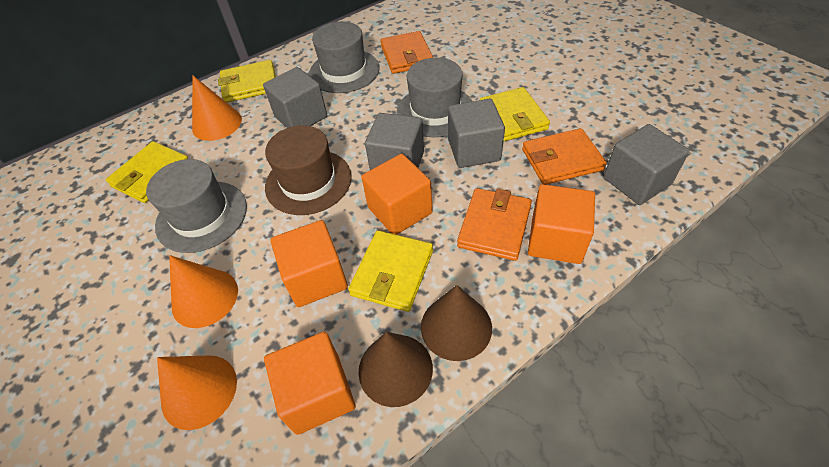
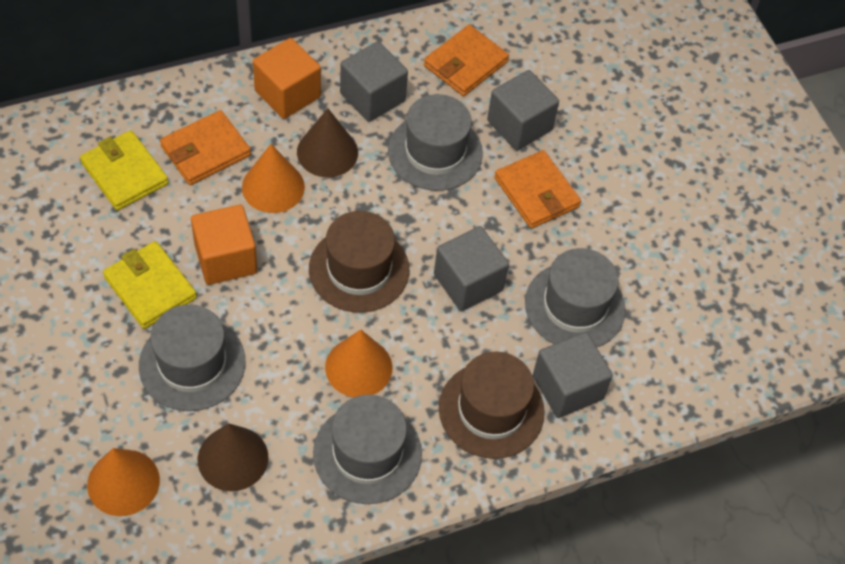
brown hat: [265,125,352,215] = 1 -> [309,211,409,313] [439,352,545,459] = 2
grey hat: [146,159,247,253] [309,22,380,93] [397,58,473,137] = 3 -> [139,304,245,411] [313,395,422,504] [388,94,483,191] [525,248,626,347] = 4
orange cube: [264,332,356,435] [271,220,348,307] [361,154,433,235] [528,184,595,264] = 4 -> [191,204,257,285] [253,38,321,119] = 2
yellow wallet: [106,141,188,203] [218,60,276,103] [348,230,433,312] [480,87,550,142] = 4 -> [80,130,169,211] [103,241,197,329] = 2

